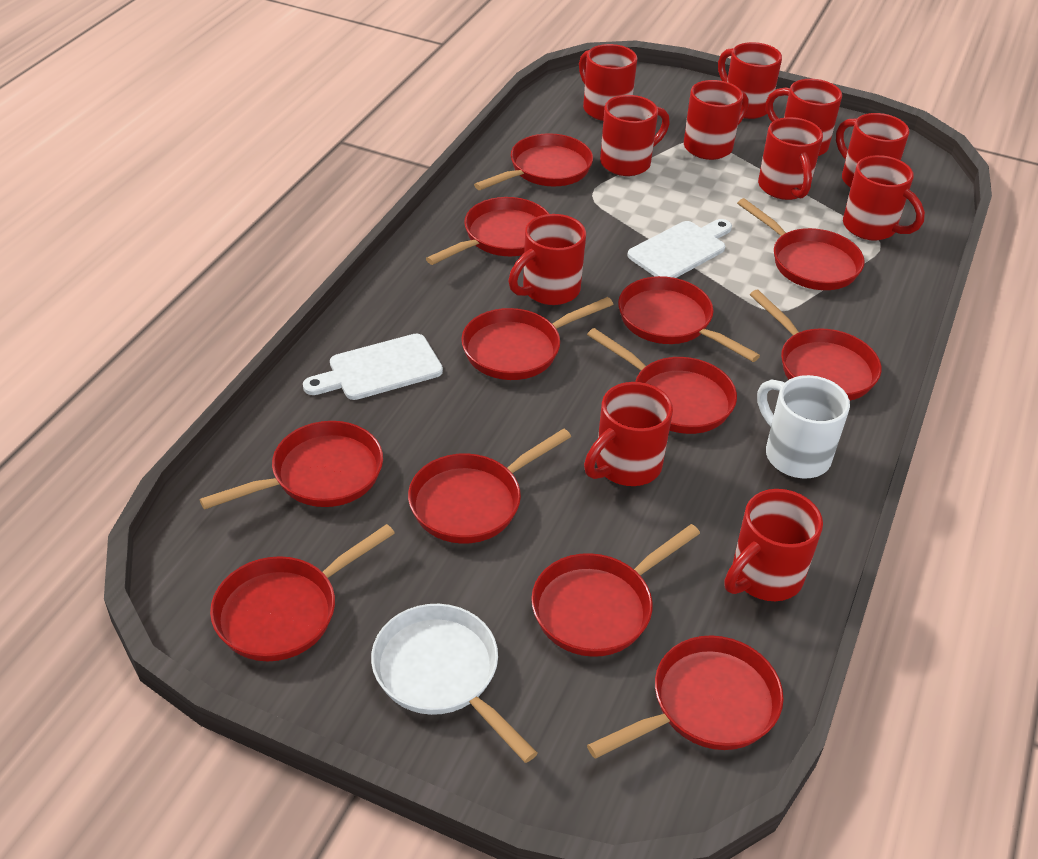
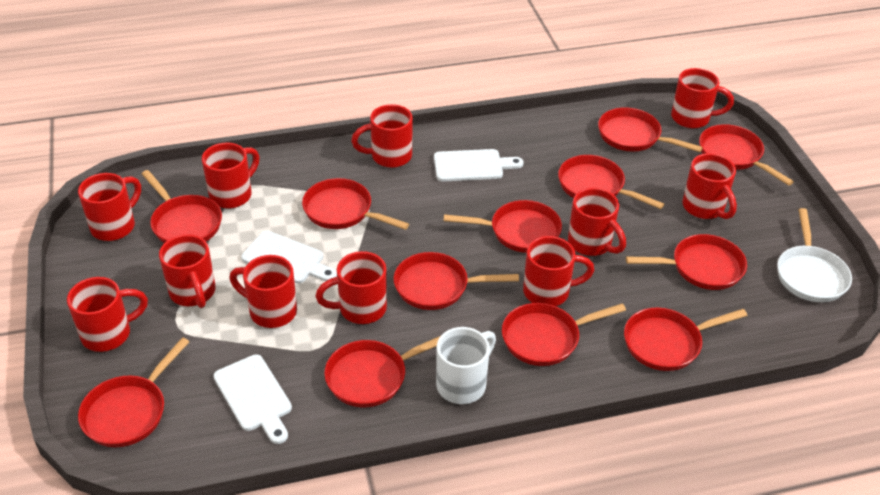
white cutting board: [303,333,443,400] [627,219,732,278] = 2 -> [214,354,292,444] [241,231,337,283] [434,149,524,182] = 3

